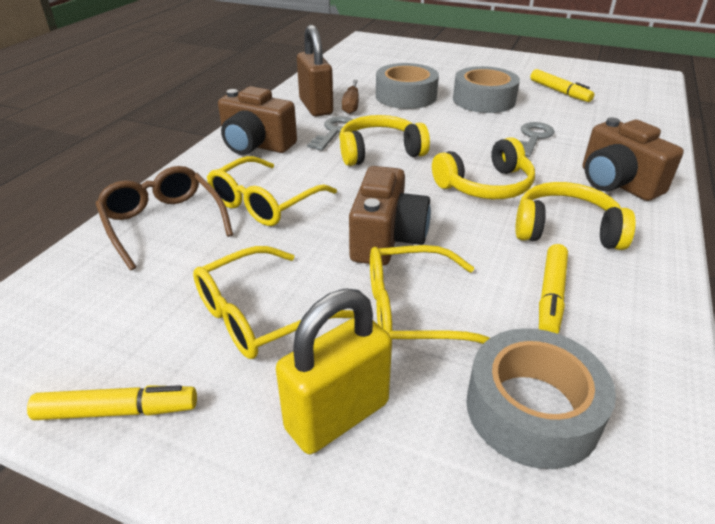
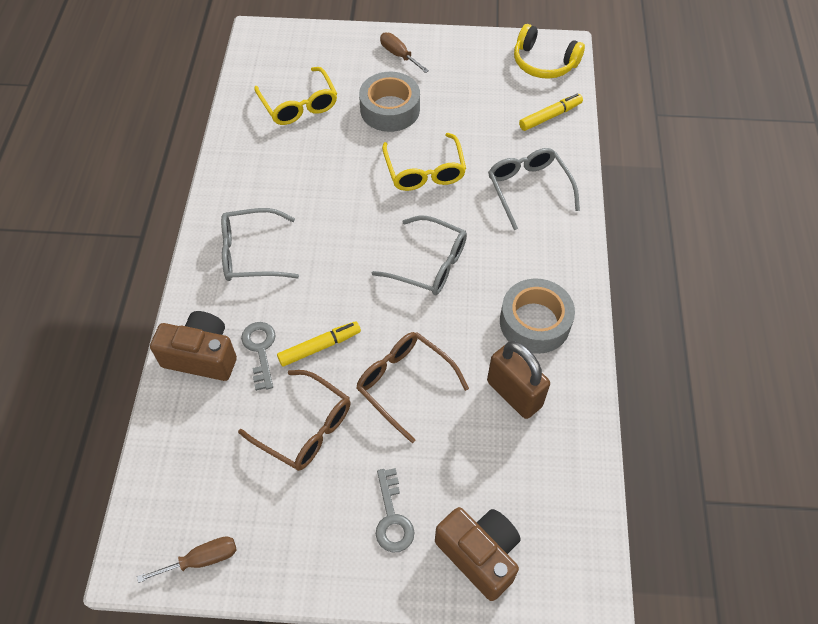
brown camera: [218,86,297,155] [349,166,431,266] [583,117,684,201] = 3 -> [150,311,237,381] [435,507,521,601] = 2
brown glasses: [95,166,233,270] = 1 -> [238,370,350,471] [356,332,469,443] = 2
brown screwdriver: [342,79,359,114] = 1 -> [137,536,237,583] [380,33,429,73] = 2
grey glasses: none = 0 -> [221,208,299,281] [372,216,467,295] [488,148,580,230] = 3
grey tape: [376,63,439,109] [453,66,520,113] [466,328,616,469] = 3 -> [359,72,420,132] [500,278,575,354] = 2
yellow glasses: [193,246,354,359] [207,156,337,226] [370,245,490,344] = 3 -> [254,67,337,125] [382,133,466,191] = 2
yellow headphones: [339,115,430,166] [432,137,535,199] [515,182,636,250] = 3 -> [514,24,585,79] = 1
yellow marker: [27,385,197,420] [530,69,594,102] [539,244,568,334] = 3 -> [277,321,361,367] [519,94,583,131] = 2
yellow padlock: [276,289,392,454] = 1 -> none = 0

